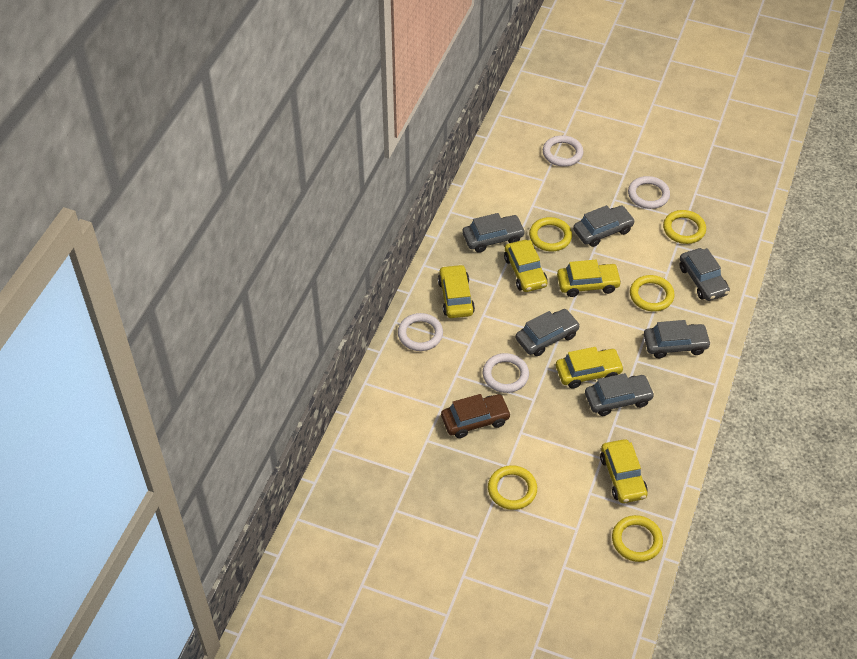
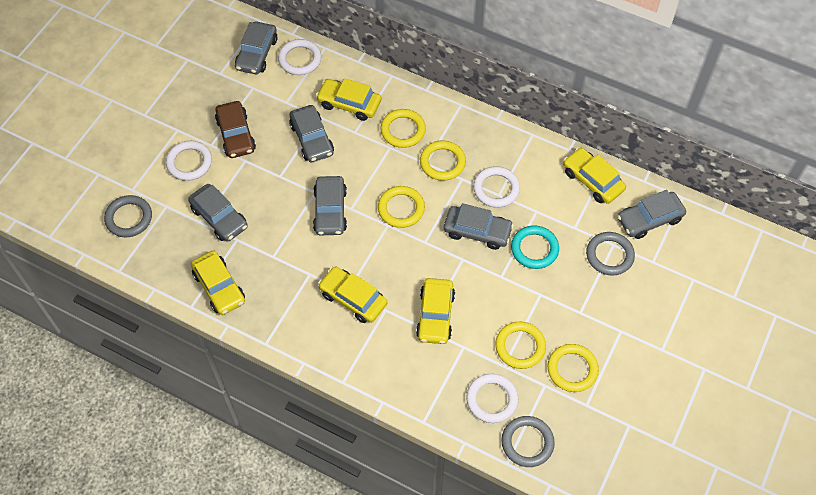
grey ring: none = 0 -> [104,195,152,237] [501,416,555,467] [586,232,635,275] = 3
turquoise ring: none = 0 -> [511,225,559,269] = 1

